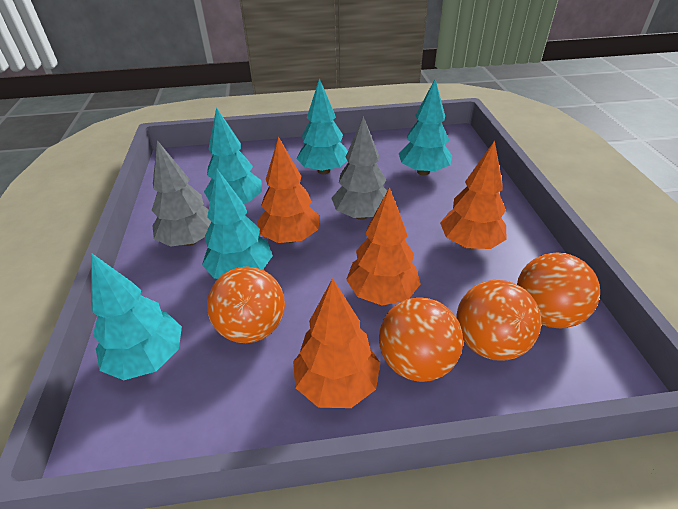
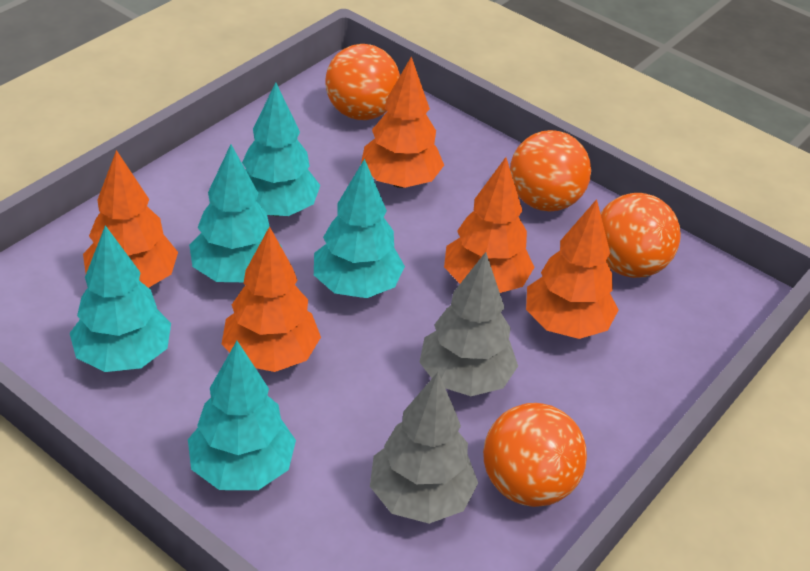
orange tree: [257,137,320,243] [293,278,380,408] [346,187,421,306] [440,140,507,249] = 4 -> [83,150,178,288] [222,226,321,372] [361,56,444,188] [444,157,534,293] [526,199,618,339] = 5

